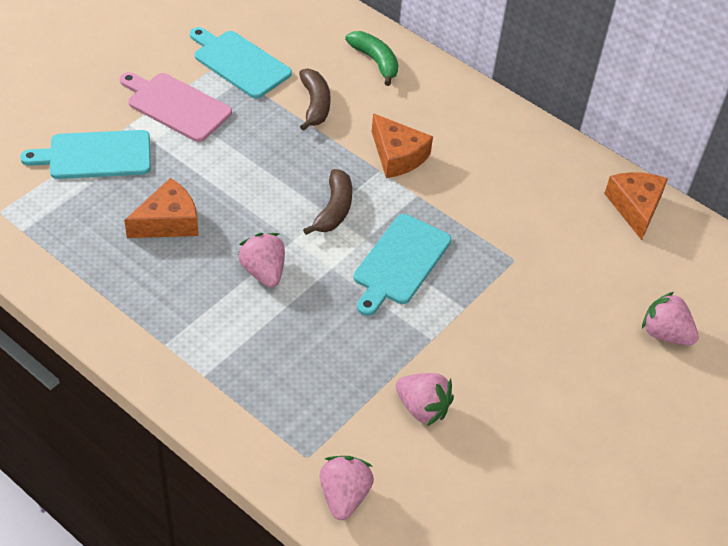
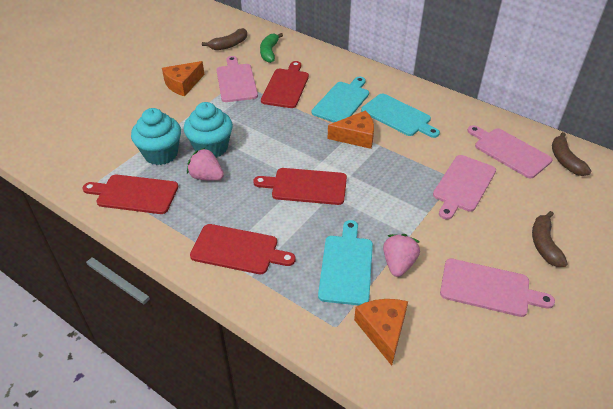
brown banana: [299,68,331,131] [303,169,352,235] = 2 -> [202,28,247,50] [532,211,568,267] [552,132,592,176] = 3
pink cutting board: [120,72,232,142] = 1 -> [216,56,258,102] [433,155,496,220] [440,258,555,317] [468,125,552,178] = 4
pink strawberry: [238,233,285,287] [320,456,374,520] [395,373,454,426] [642,292,699,345] = 4 -> [187,147,224,181] [383,234,420,277] = 2
red cutting board: none = 0 -> [82,174,178,214] [190,224,296,274] [253,168,347,205] [261,61,309,108] = 4
turquoise cupcake: none = 0 -> [131,108,181,165] [184,102,233,158] = 2

